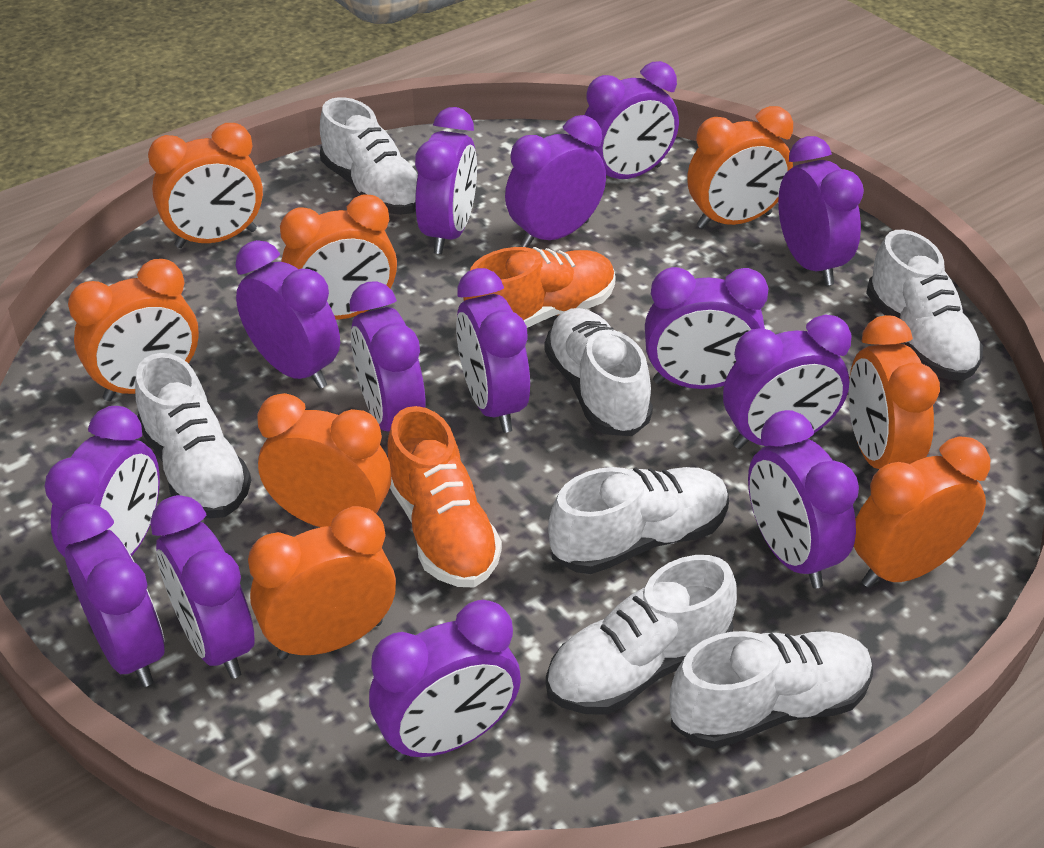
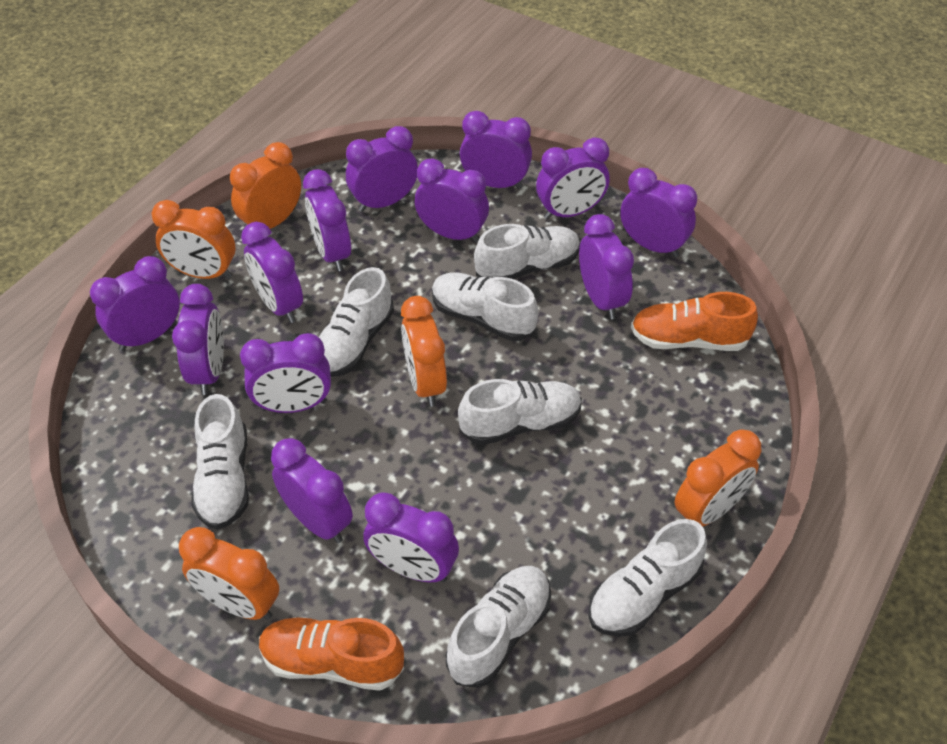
orange clock: [68,259,199,401] [148,123,263,248] [248,506,396,660] [257,393,391,527] [280,194,397,320] [687,106,793,229] [848,315,940,469] [854,437,990,588] = 8 -> [152,200,236,279] [179,527,279,620] [230,142,301,229] [401,296,447,407] [674,429,761,527] = 5
purple clock: [44,406,160,557] [57,503,165,687] [150,495,254,679] [235,240,340,389] [350,281,426,432] [369,600,521,761] [415,107,477,254] [456,268,530,433] [505,115,606,248] [585,61,679,179] [645,267,768,389] [723,314,851,449] [748,410,859,589] [778,136,864,285] = 14 -> [90,256,180,351] [172,284,224,395] [240,333,331,413] [241,222,303,323] [271,438,353,543] [303,169,351,271] [346,126,418,212] [363,492,459,582] [415,158,489,243] [460,111,532,189] [536,137,610,220] [579,214,634,319] [620,168,697,258] = 13

